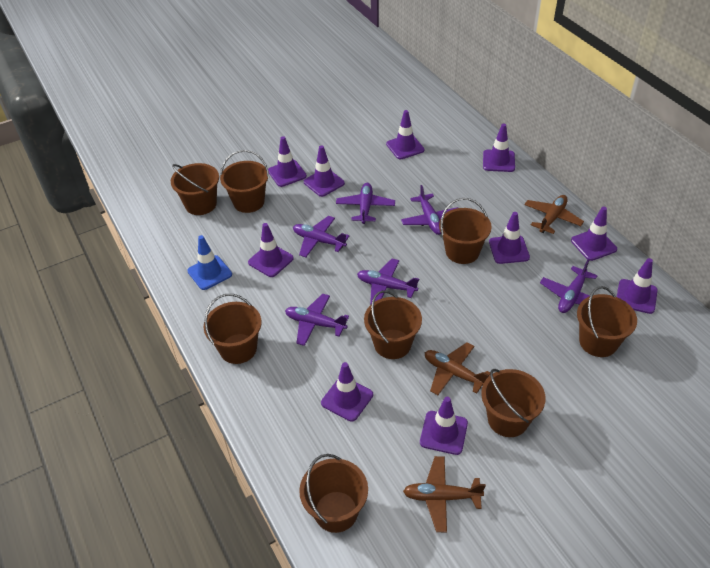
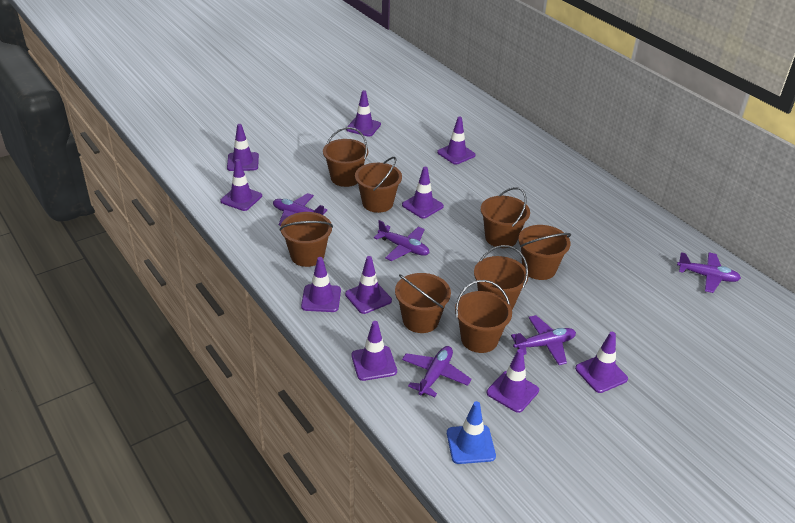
brown plane: [403,456,486,533] [425,342,490,395] [524,195,584,234] = 3 -> none = 0
purple plane: [285,294,349,346] [293,216,350,257] [336,183,395,224] [357,258,419,305] [401,185,458,235] [540,260,598,313] = 6 -> [273,193,327,226] [374,220,429,261] [402,346,472,397] [511,315,576,365] [677,252,741,293] = 5

